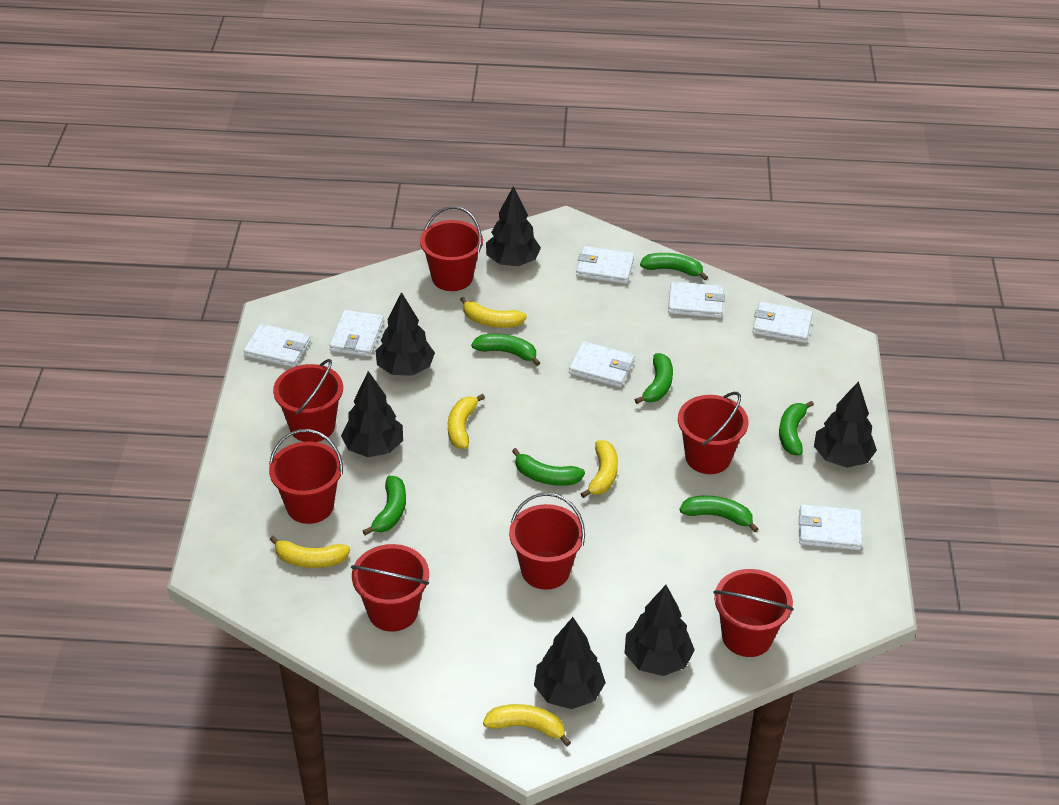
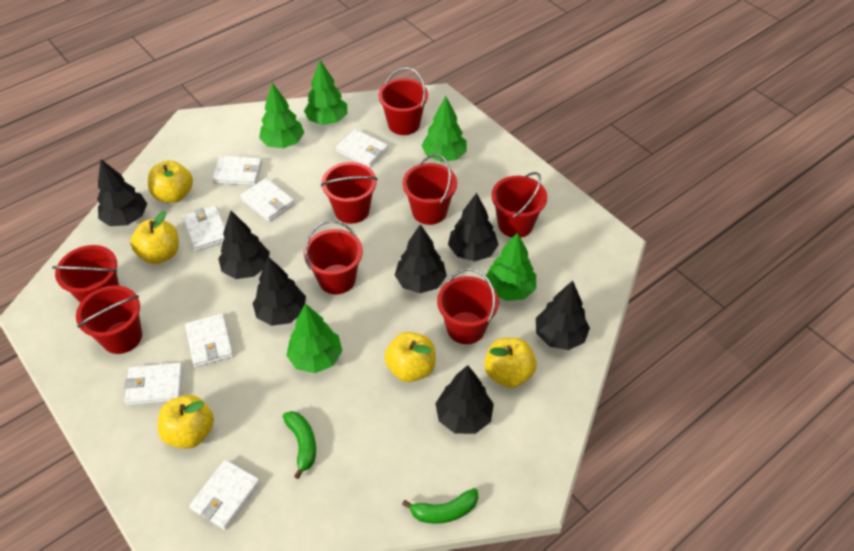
black tree: [341,371,403,457] [376,292,435,376] [486,186,541,266] [534,617,606,709] [625,585,695,676] [814,381,877,468] = 6 -> [97,159,147,226] [218,211,270,279] [253,257,306,326] [395,224,447,293] [435,365,494,434] [448,193,498,261] [536,281,590,350] = 7
green banana: [363,476,406,535] [471,334,540,366] [512,448,585,486] [635,353,673,404] [640,253,708,280] [680,495,758,533] [779,401,814,455] = 7 -> [283,411,316,479] [402,488,478,524] = 2
green tree: none = 0 -> [259,83,304,148] [286,304,342,373] [304,60,347,125] [421,96,467,162] [485,232,536,301] = 5
red bucket: [269,429,343,524] [273,359,343,442] [351,544,429,632] [420,206,483,291] [509,492,585,590] [678,392,748,474] [713,569,794,657] = 7 -> [52,245,119,303] [76,285,142,354] [304,220,363,294] [321,162,378,224] [378,67,428,135] [402,154,457,225] [437,268,499,344] [491,172,547,238] = 8
yellow apple: none = 0 -> [130,211,179,264] [148,160,193,203] [158,395,214,449] [384,332,436,382] [484,338,537,388] = 5
yellow banana: [270,536,350,568] [448,394,485,449] [460,297,527,328] [483,704,571,746] [581,440,618,498] = 5 -> none = 0

